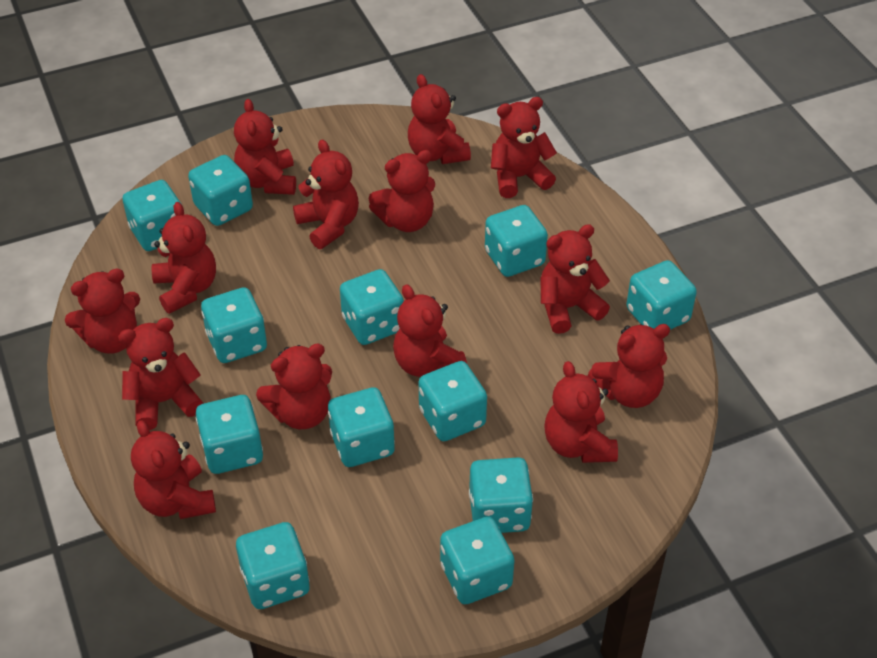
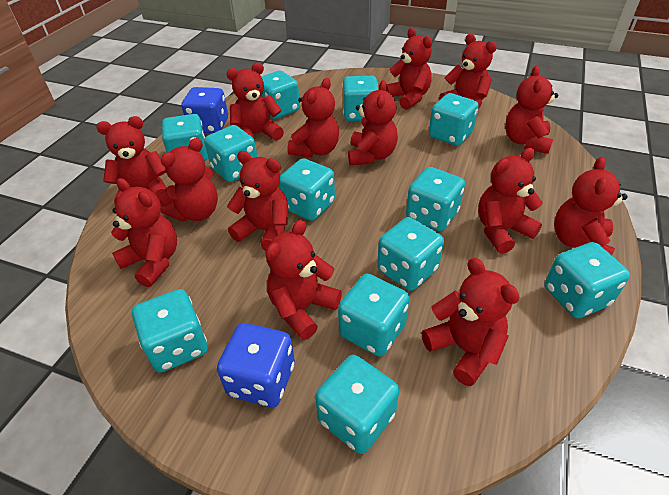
blue dice: none = 0 -> [182,87,228,133] [217,323,295,408] = 2

